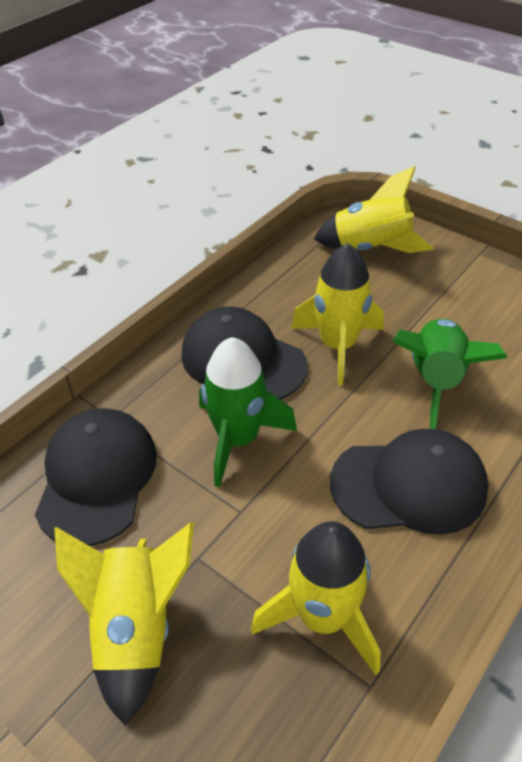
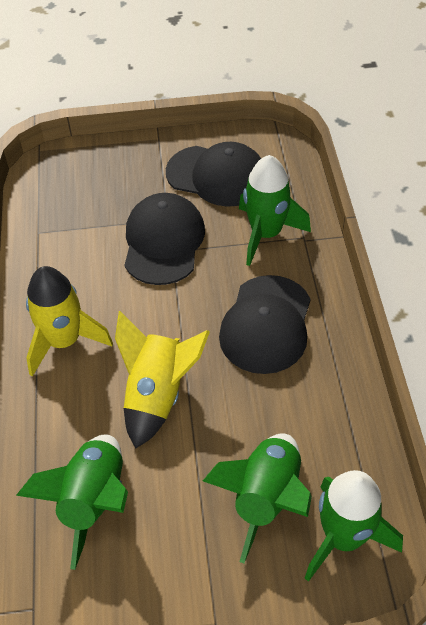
green rocket: [199,337,297,488] [392,319,507,429] = 2 -> [16,434,128,570] [203,433,312,563] [239,155,311,266] [305,470,403,582] = 4
yellow rocket: [54,522,194,725] [251,521,380,675] [291,243,383,386] [314,166,433,253] = 4 -> [26,266,113,377] [115,311,210,448] = 2

